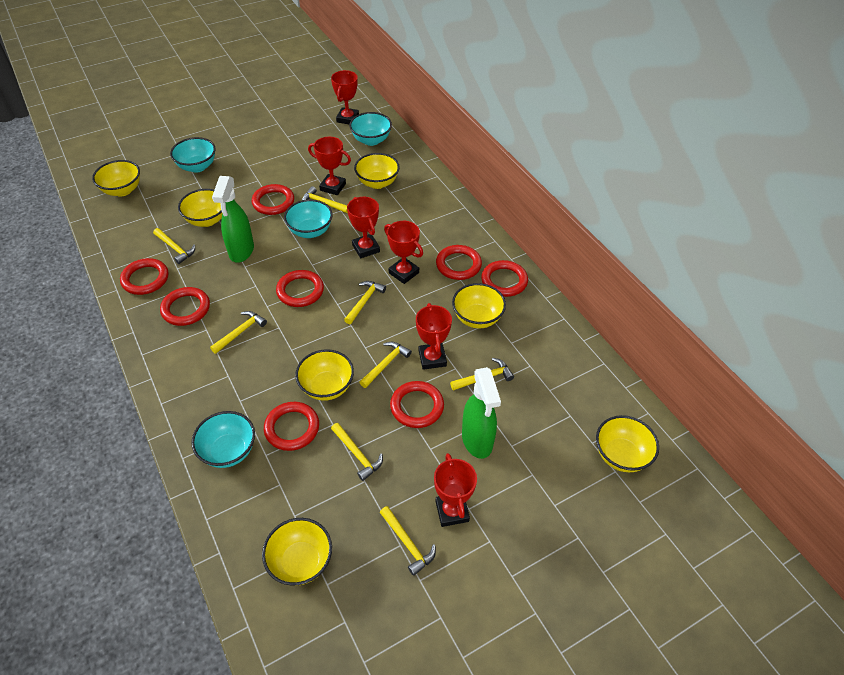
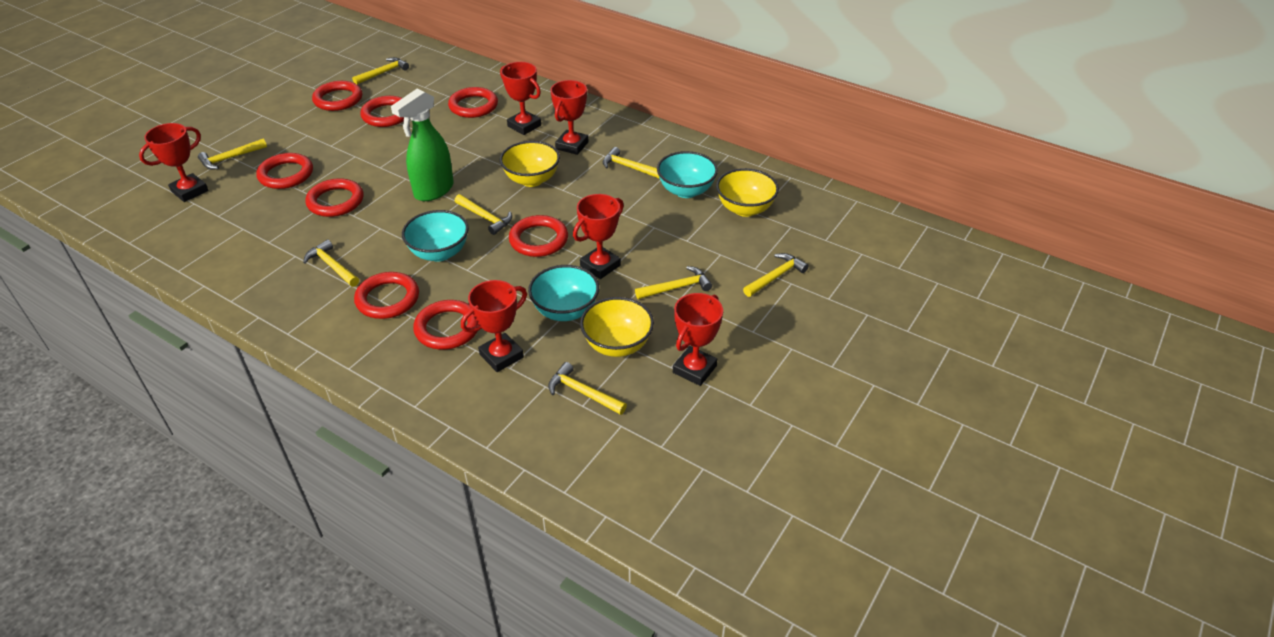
green spray bottle: [212,176,254,262] [462,367,501,459] = 2 -> [391,88,454,201] = 1
turquoise bowl: [170,137,215,173] [191,411,255,468] [284,199,333,238] [349,112,392,146] = 4 -> [402,210,469,262] [528,265,599,321] [657,151,718,198] = 3
yellow bowl: [92,160,140,197] [178,189,222,227] [262,518,332,586] [295,349,354,401] [354,153,400,189] [452,283,506,328] [596,415,659,472] = 7 -> [500,141,560,187] [580,297,654,357] [716,168,779,217] = 3

